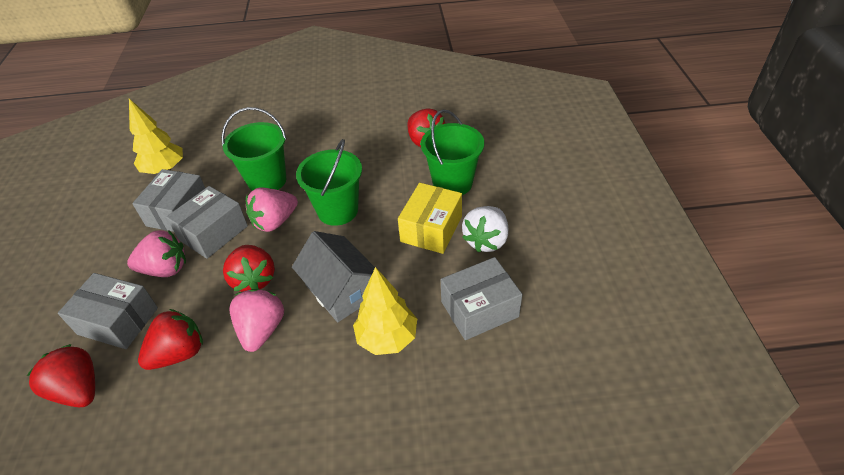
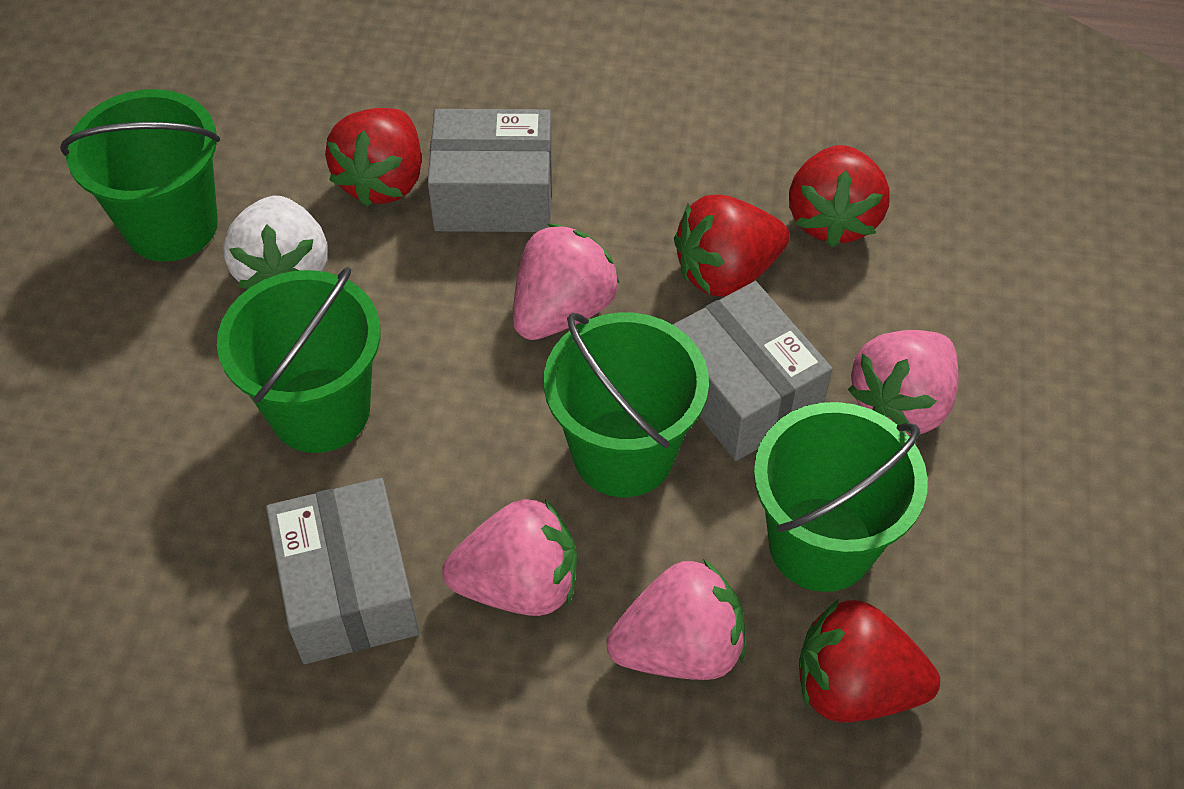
green bucket: [221,107,287,191] [296,139,362,226] [421,109,484,195] = 3 -> [60,89,220,262] [217,267,381,453] [544,313,709,497] [754,402,928,592] = 4
grey box: [58,273,158,349] [132,169,205,232] [166,186,248,259] [441,257,522,340] = 4 -> [266,478,420,664] [427,109,553,232] [673,281,832,461] = 3
grey house: [292,231,375,322] = 1 -> none = 0
pink strawberry: [127,230,186,277] [229,289,284,352] [246,188,298,232] = 3 -> [442,499,577,616] [513,224,620,340] [606,559,745,680] [848,330,959,436] = 4
yellow box: [398,183,462,254] = 1 -> none = 0
yellow tree: [129,99,183,174] [353,267,417,355] = 2 -> none = 0

